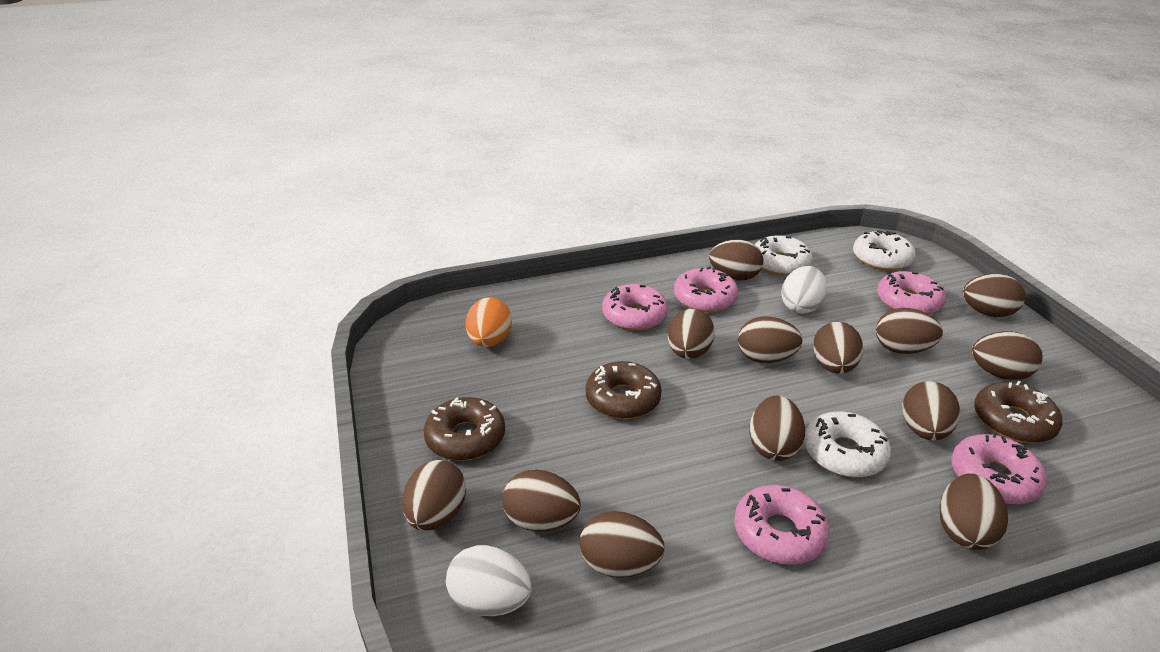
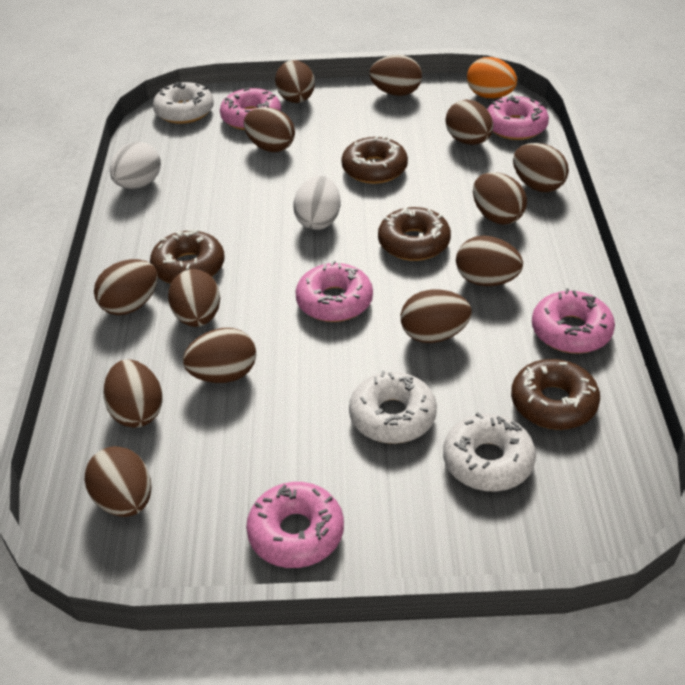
brown donut: [424,397,505,461] [585,361,662,419] [974,381,1062,443] = 3 -> [150,230,225,284] [341,136,408,184] [378,207,451,261] [511,359,600,430] = 4

